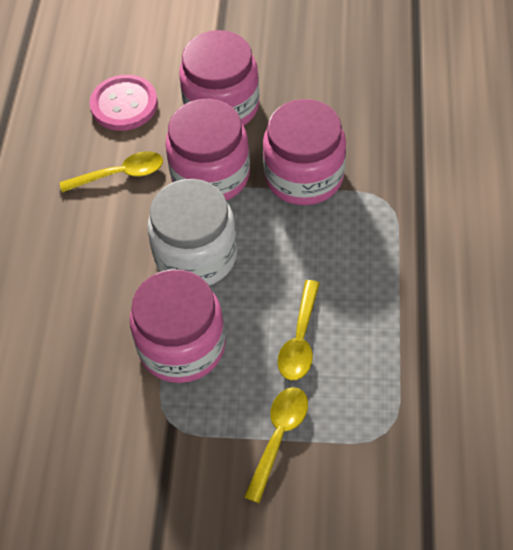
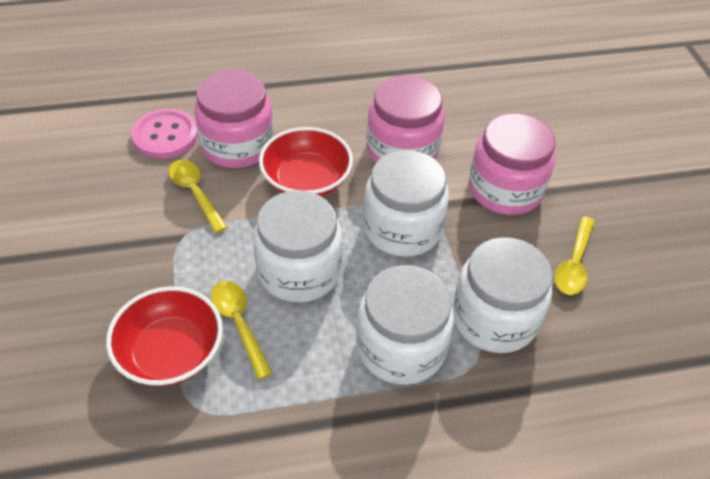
pink jar: [130,269,226,383] [165,99,250,201] [179,30,260,126] [263,99,346,205] = 4 -> [194,70,274,168] [367,75,445,163] [469,113,556,215] = 3
red bowl: none = 0 -> [106,286,223,386] [259,127,353,197] = 2
white jar: [147,179,237,286] = 1 -> [253,191,342,302] [357,265,454,385] [363,150,449,257] [453,237,552,353] = 4

